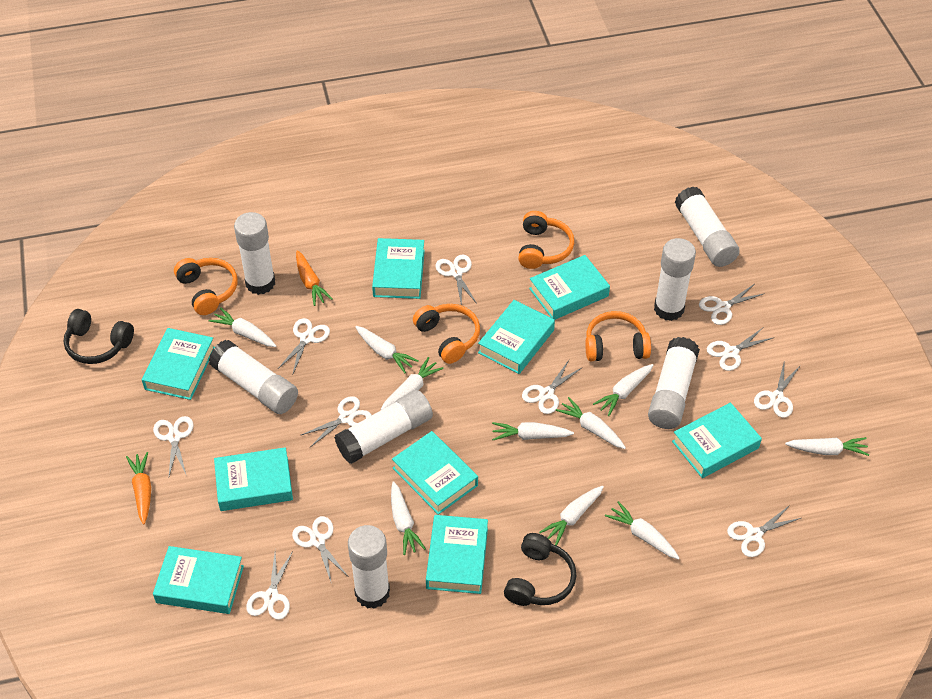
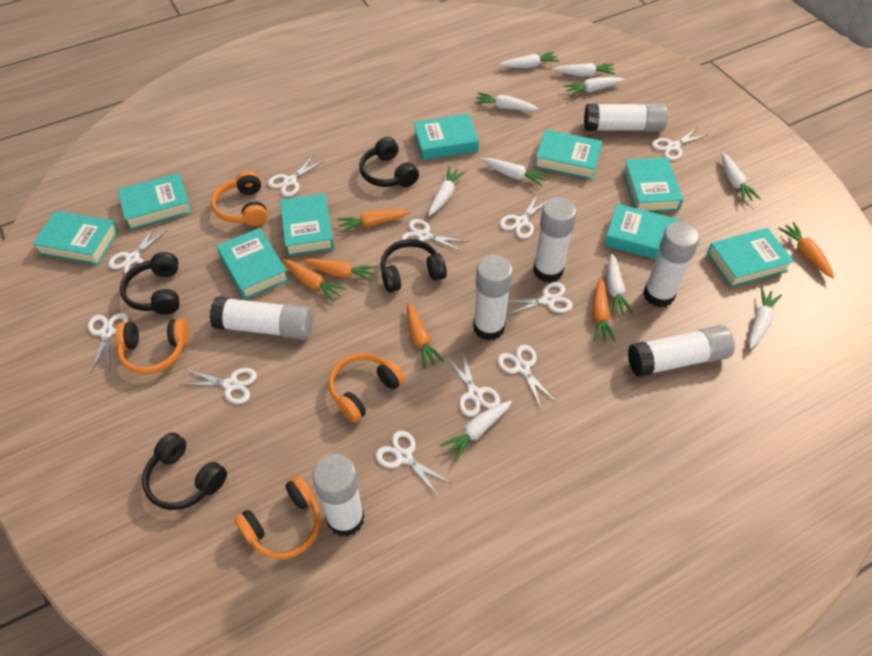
black headphones: [64,309,134,364] [504,533,576,606] = 2 -> [120,252,180,315] [142,432,227,510] [359,137,419,187] [381,239,447,293] = 4
orange carrot: [126,452,151,524] [296,250,333,306] = 2 -> [283,259,346,302] [302,258,378,282] [337,209,410,233] [407,302,445,369] [592,278,616,342] [778,222,834,278] = 6

